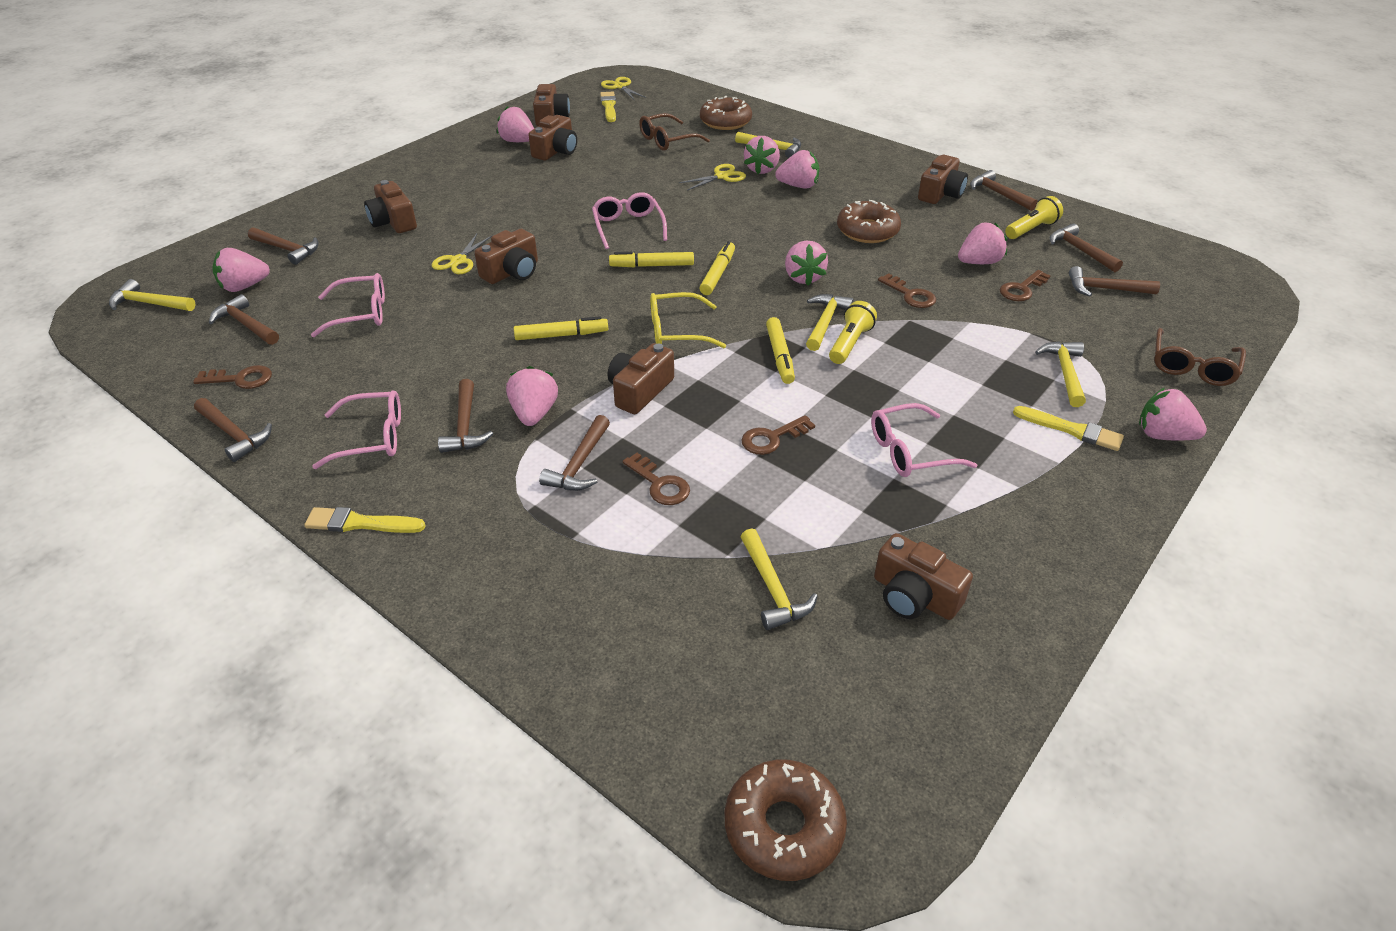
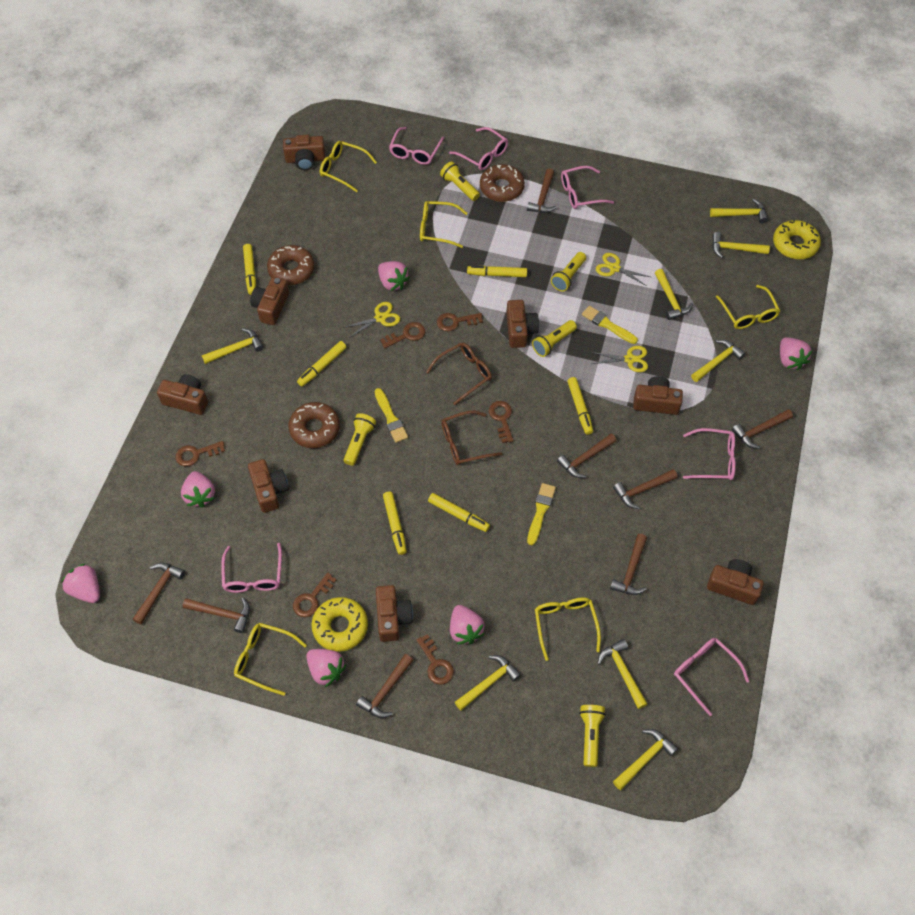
brown camera: [364,180,417,233] [474,229,538,284] [528,115,577,161] [533,84,570,126] [608,343,674,414] [874,533,973,620] [918,155,968,204] = 7 -> [157,374,208,415] [248,459,289,513] [250,277,289,325] [283,135,326,170] [376,585,413,642] [506,300,539,348] [633,376,683,415] [707,559,764,605] = 8
brown key: [193,365,272,389] [622,453,690,505] [742,415,815,455] [878,273,936,308] [1000,270,1051,301] = 5 -> [175,441,225,466] [293,573,336,617] [380,322,425,348] [416,634,454,685] [437,313,483,331] [489,401,514,443] = 6
pink glasses: [311,273,385,337] [312,390,401,469] [592,192,667,249] [871,403,977,477] = 4 -> [221,543,282,593] [389,127,444,165] [449,127,508,170] [561,166,614,209] [674,638,750,716] [683,428,736,480] = 6
pink strawberry: [212,248,270,292] [497,106,534,142] [506,366,558,426] [744,136,780,174] [775,150,819,189] [785,241,828,285] [958,223,1007,264] [1139,388,1207,441] = 8 -> [61,564,100,603] [181,471,215,508] [306,649,346,687] [378,261,410,291] [450,605,485,644] [780,337,812,370] = 6
yellow donut: none = 0 -> [311,597,368,652] [773,220,821,259] = 2
yellow flashlight: [829,301,877,364] [1005,196,1063,239] = 2 -> [344,413,376,466] [440,161,480,201] [532,320,577,357] [551,252,586,292] [579,705,606,767] = 5
yellow glasses: [650,292,726,348] = 1 -> [234,623,307,696] [320,141,377,192] [420,201,468,248] [535,597,601,661] [716,285,780,329] = 5
yellow hammer: [109,279,196,311] [735,132,801,158] [741,528,818,630] [806,294,854,351] [1035,341,1086,407] = 5 -> [202,328,264,364] [455,655,521,711] [597,639,648,709] [613,729,678,790] [655,269,693,320] [691,340,745,382] [710,199,768,223] [712,232,770,258] = 8
yellow marker: [514,316,608,340] [609,252,694,267] [700,241,735,295] [766,317,795,384] = 4 -> [243,244,256,295] [297,341,347,387] [383,492,407,555] [428,493,490,532] [467,266,527,277] [567,377,593,435] = 6

